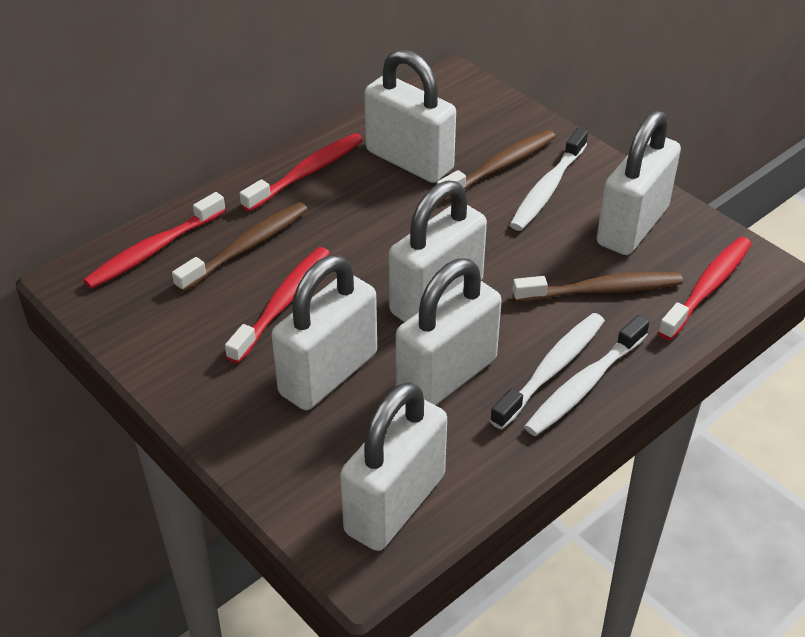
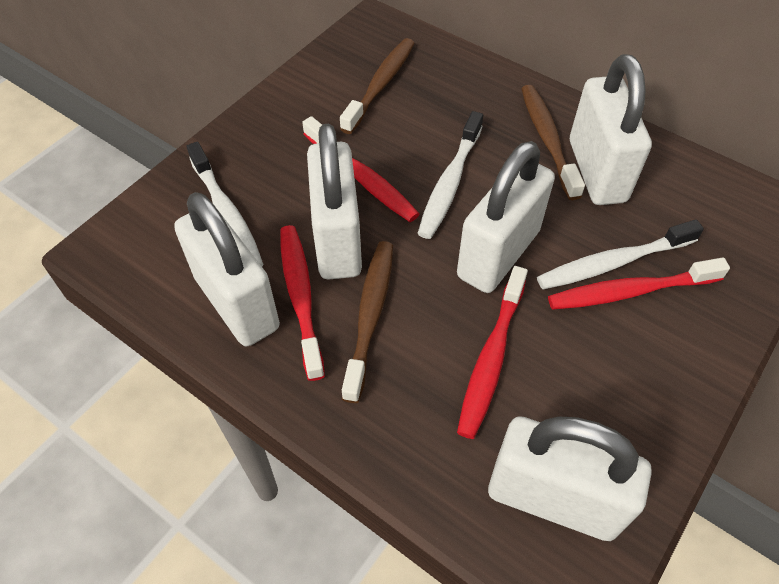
white padlock: [271,255,377,410] [340,382,447,551] [364,49,456,183] [389,181,487,322] [396,258,502,405] [597,111,681,255] = 6 -> [174,192,280,346] [307,124,362,279] [457,141,555,293] [488,416,652,541] [570,54,652,205] = 5

